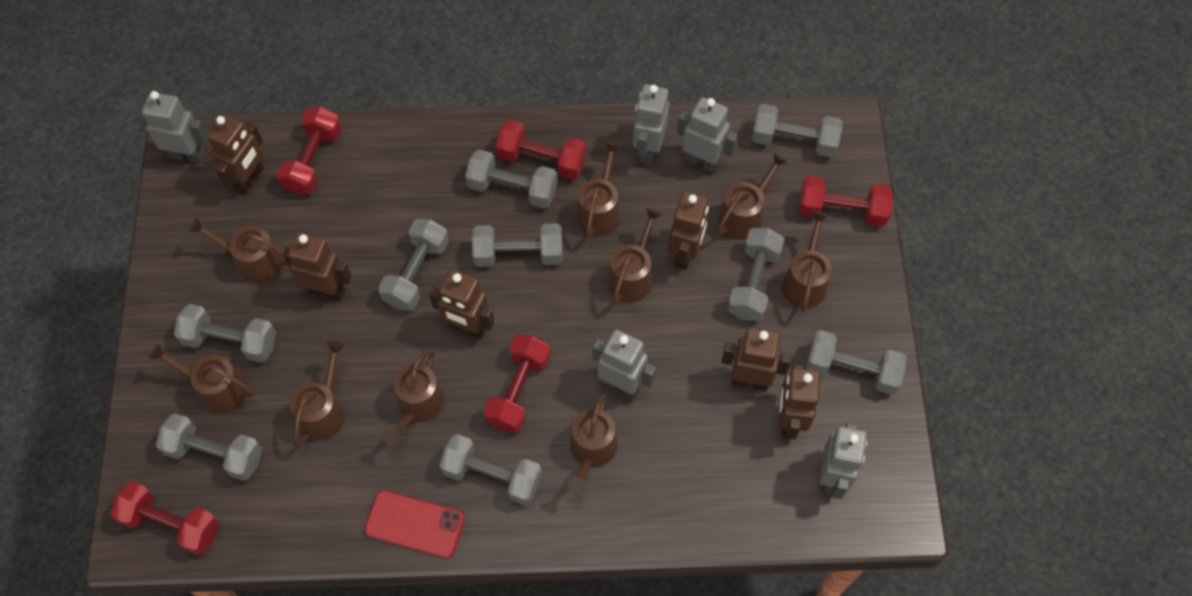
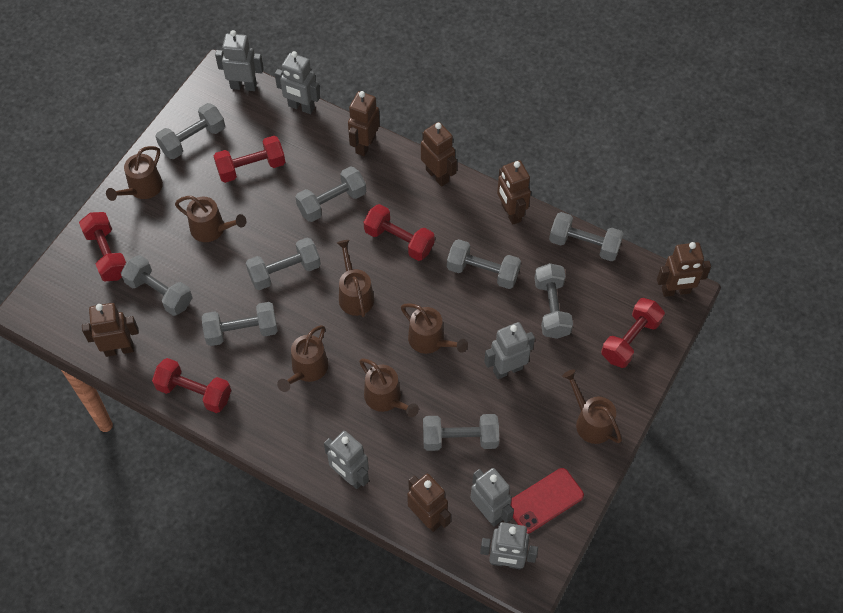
brown watering can: [149,344,255,413] [189,218,287,284] [290,341,345,447] [382,349,444,444] [568,393,617,493] [576,142,621,238] [607,208,662,304] [717,153,788,240] [782,211,832,313] = 9 -> [106,146,163,201] [175,196,246,242] [277,325,328,392] [337,240,374,317] [359,358,419,417] [401,303,468,354] [562,370,622,444] = 7
grey robot: [140,91,208,164] [592,329,656,398] [633,84,669,164] [677,97,738,173] [819,423,867,499] = 5 -> [215,30,264,91] [275,51,320,114] [324,431,369,489] [471,468,514,527] [480,522,538,569] [484,322,535,379] = 6

